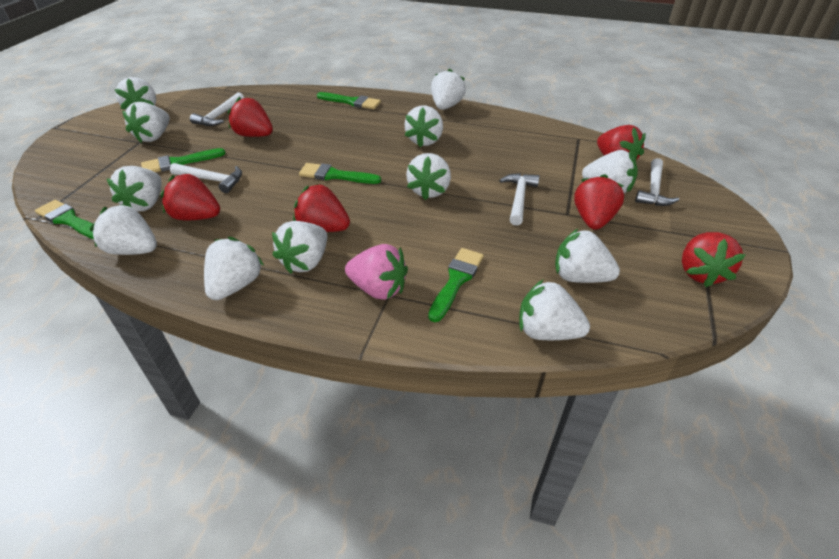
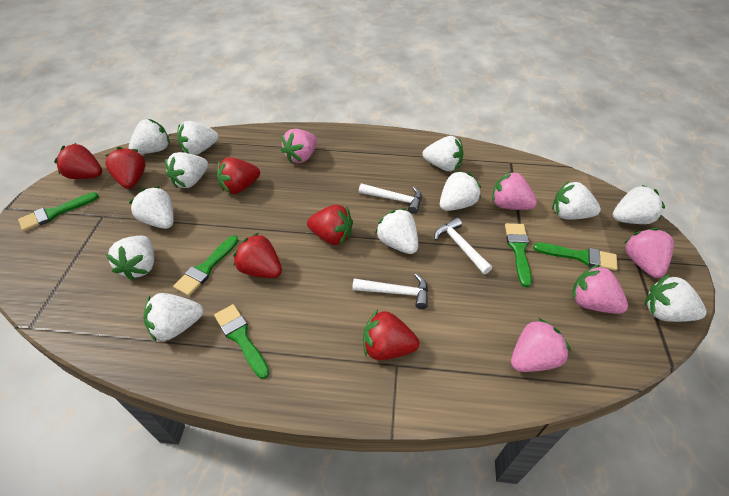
pink strawberry: [345,244,408,300] = 1 -> [281,129,317,163] [492,171,537,210] [511,318,571,372] [572,264,628,314] [624,228,674,278] = 5
white hammer: [170,163,242,193] [190,92,244,126] [499,173,540,225] [635,158,679,206] = 4 -> [352,273,428,309] [359,183,422,214] [434,218,492,274] = 3

